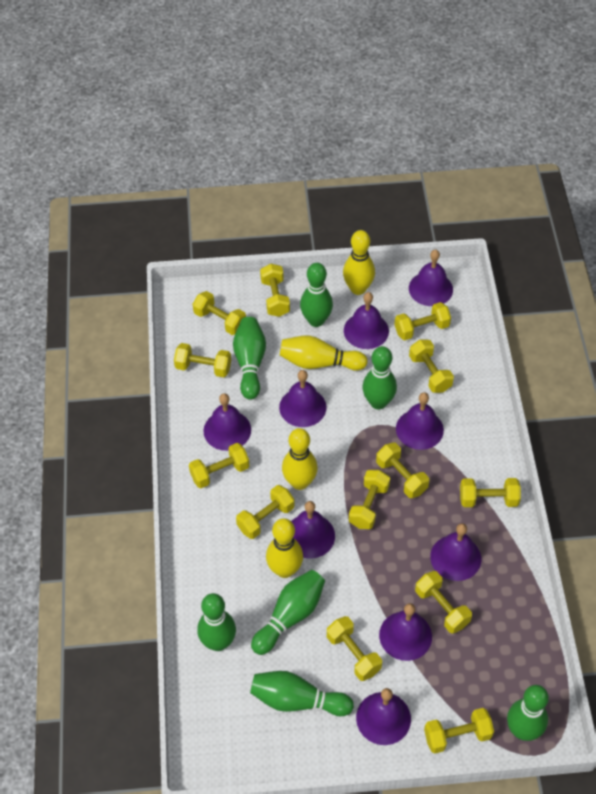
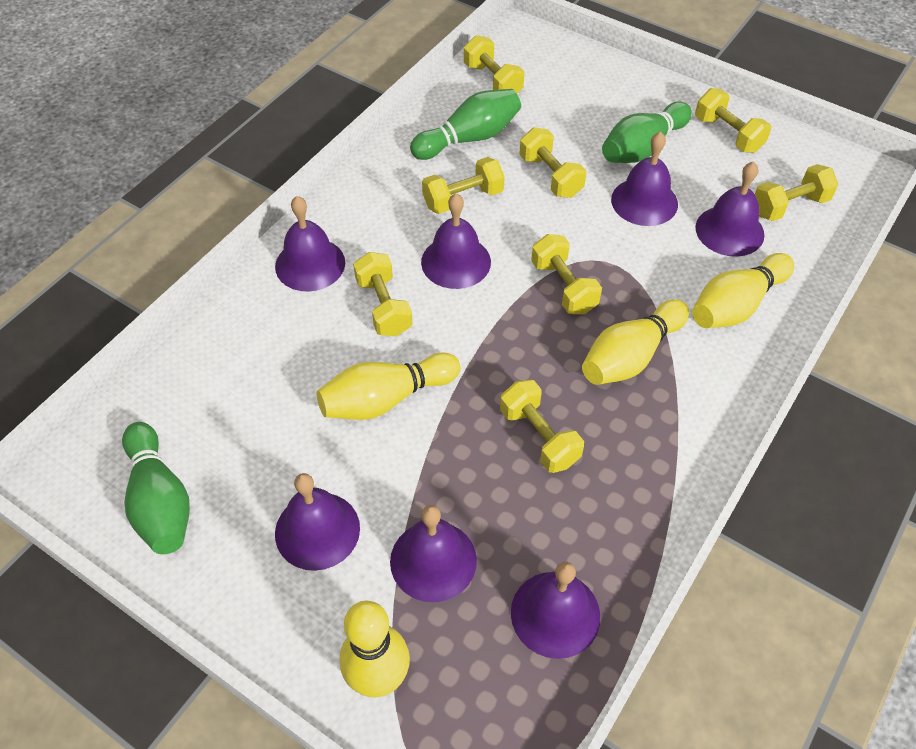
green bowling pin: [197,593,236,651] [233,317,266,400] [250,671,354,716] [251,570,325,655] [300,263,333,327] [363,346,397,409] [507,685,549,741] = 7 -> [122,422,190,554] [410,89,521,160] [602,101,692,163] = 3
purple bell: [203,393,251,451] [279,370,327,427] [291,501,335,558] [344,292,389,349] [356,688,411,745] [379,603,432,661] [396,392,444,450] [409,250,453,306] [430,523,481,581] = 9 -> [275,196,345,292] [275,473,360,571] [390,505,477,602] [421,194,491,289] [511,562,600,659] [611,131,678,226] [695,161,765,257] = 7
yellow dumbbell: [174,343,231,377] [189,443,250,488] [193,291,246,335] [236,485,294,539] [260,264,290,317] [327,616,382,681] [349,470,390,529] [376,442,429,498] [394,302,451,340] [409,340,454,393] [415,571,472,633] [424,708,494,754] [460,478,521,507] = 13 -> [353,252,413,336] [422,157,505,214] [464,35,524,93] [500,380,584,473] [519,127,586,198] [531,234,602,314] [695,88,771,153] [755,164,839,221] = 8

